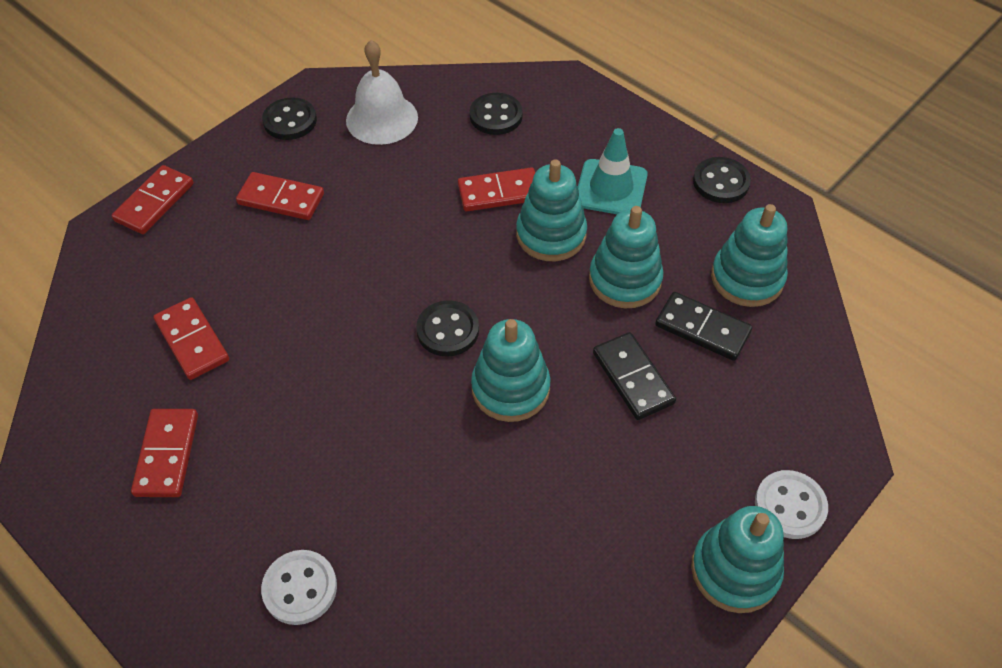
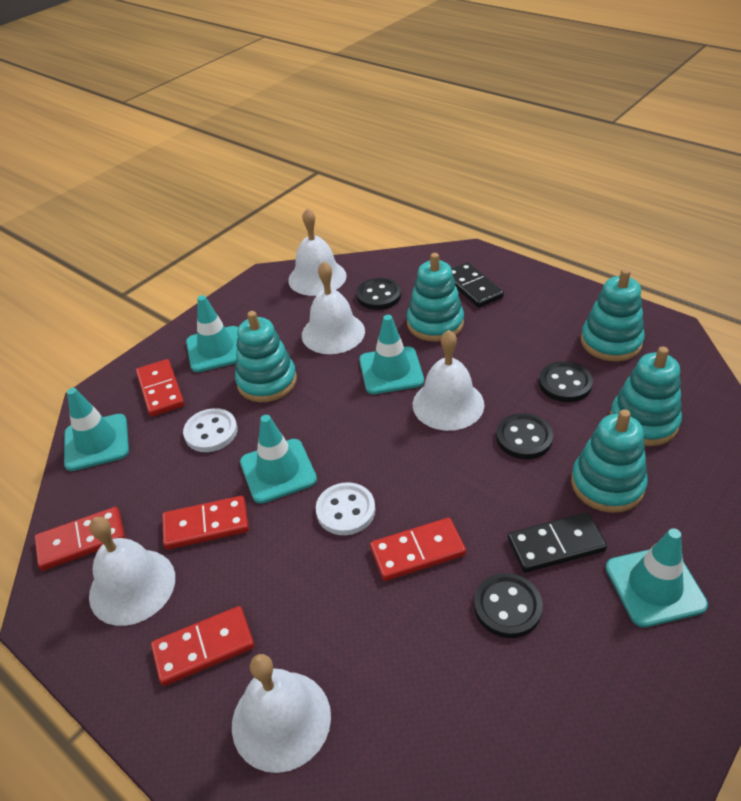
turquoise traffic cone: [578,128,648,214] = 1 -> [64,388,129,471] [186,295,238,372] [240,415,317,504] [359,315,424,394] [606,528,708,627] = 5
white bell: [346,40,418,145] = 1 -> [89,517,175,626] [232,654,331,773] [288,208,347,296] [302,261,365,354] [413,330,484,431] = 5

